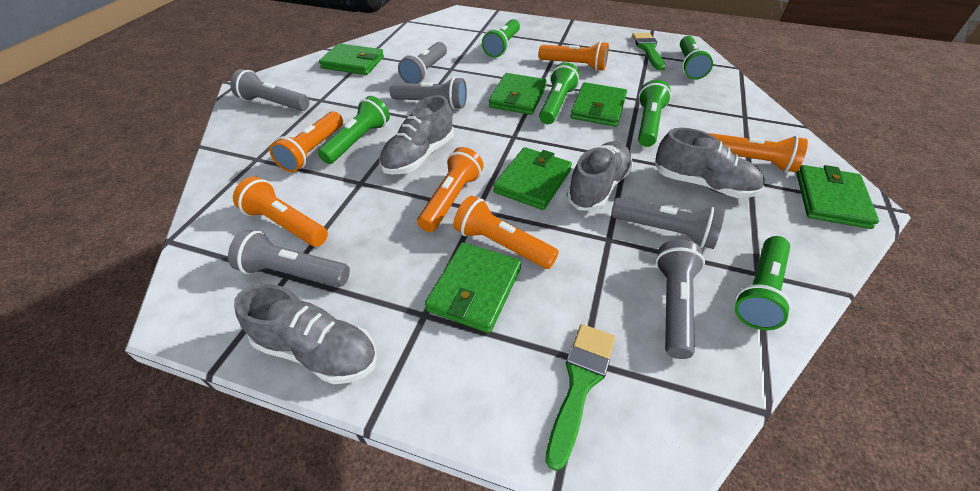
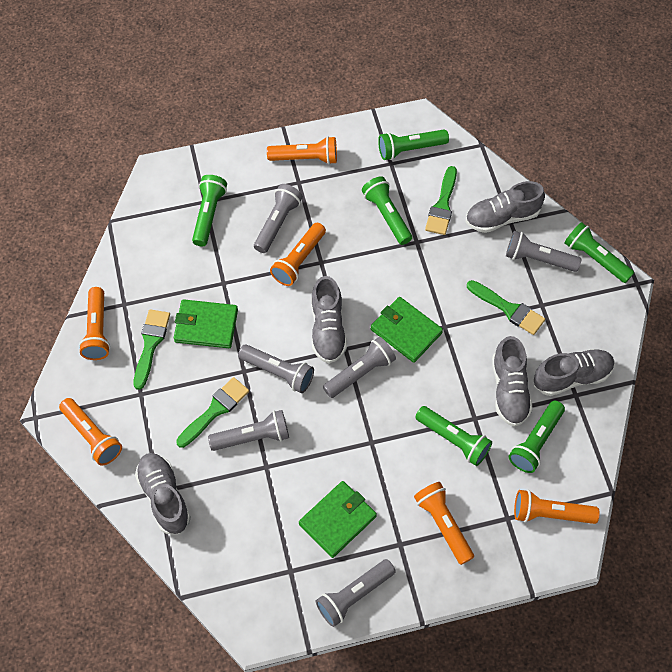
green brush: [545,324,615,471] [632,33,665,71] = 2 -> [133,309,170,390] [176,377,249,448] [425,166,457,235] [467,280,545,335] = 4
green wallet: [319,43,384,75] [425,242,521,333] [489,73,547,115] [493,147,572,210] [571,82,627,127] [796,165,879,229] = 6 -> [174,299,238,348] [299,481,377,558] [371,297,443,363] = 3
grey shoe: [234,284,377,384] [379,95,454,174] [566,141,633,211] [655,128,765,198] = 4 -> [135,453,191,534] [311,276,347,364] [466,181,545,233] [492,336,533,427] [534,349,615,396] = 5

